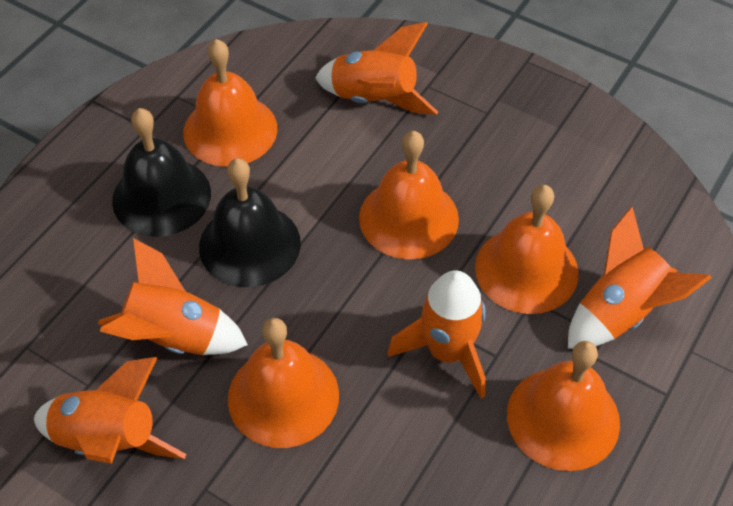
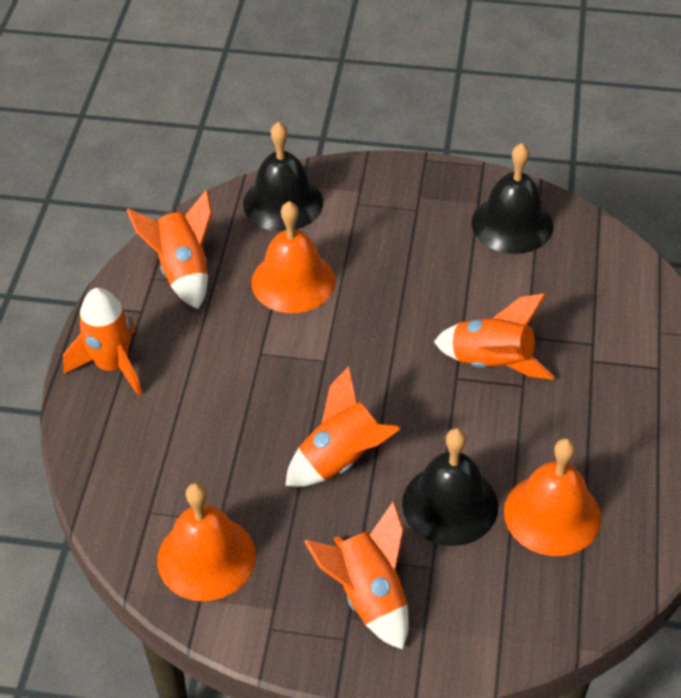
black bell: [112,108,211,237] [199,158,301,287] = 2 -> [243,122,323,231] [402,428,498,546] [471,143,553,254] = 3
orange bell: [183,39,278,167] [228,318,339,448] [359,131,459,259] [475,185,579,314] [507,341,620,471] = 5 -> [157,483,256,601] [251,201,335,313] [504,438,601,556] = 3

